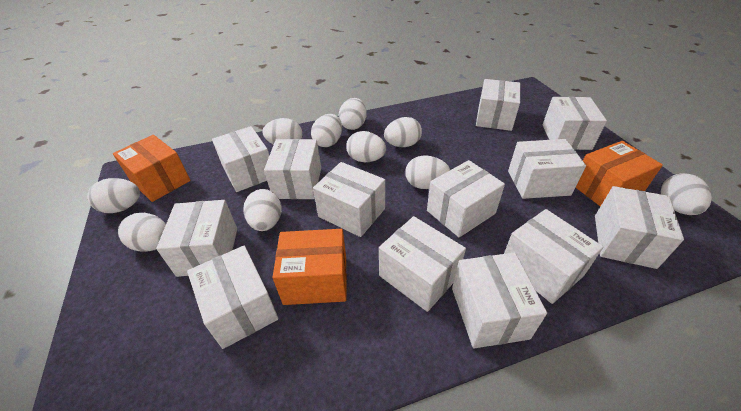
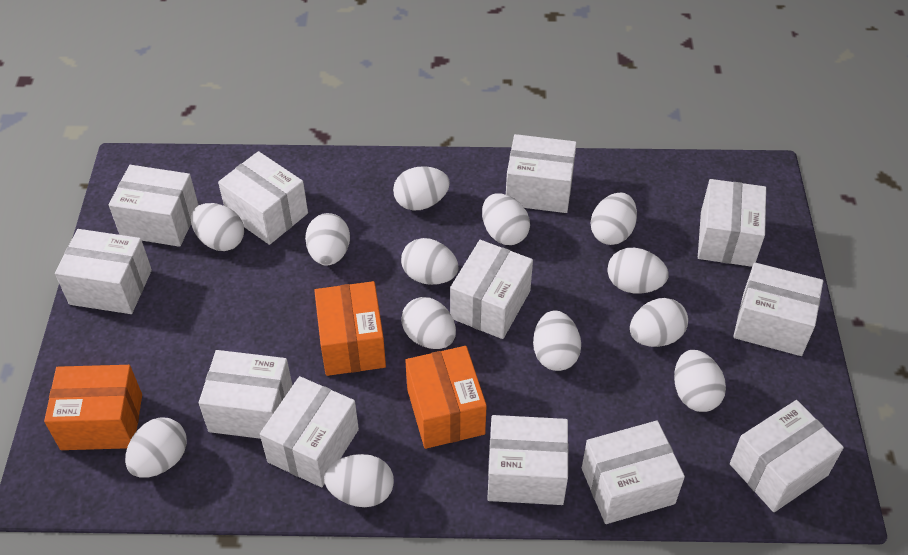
white box: [156,200,237,277] [187,246,278,349] [212,126,269,192] [264,139,321,199] [313,162,385,237] [379,216,466,312] [427,160,505,237] [452,253,547,348] [476,79,520,131] [504,209,603,304] [508,139,586,199] [542,97,607,150] [595,186,684,269] = 13 -> [55,229,152,314] [109,165,199,247] [199,350,293,439] [218,151,308,245] [260,376,359,487] [450,240,533,339] [487,415,569,505] [506,134,577,213] [582,421,685,524] [698,179,766,267] [730,400,844,512] [733,262,823,356] = 12
white egg: [87,178,140,213] [118,213,166,252] [243,189,282,231] [263,118,302,145] [311,114,342,147] [339,98,367,130] [346,131,386,162] [384,117,422,147] [405,156,450,189] [661,173,712,215] = 10 -> [125,417,187,478] [191,203,244,251] [305,213,350,266] [324,454,394,507] [393,166,450,211] [401,238,458,285] [401,297,456,349] [482,193,530,245] [533,311,581,371] [591,192,637,245] [607,248,668,294] [630,298,688,347] [674,350,726,412] = 13

